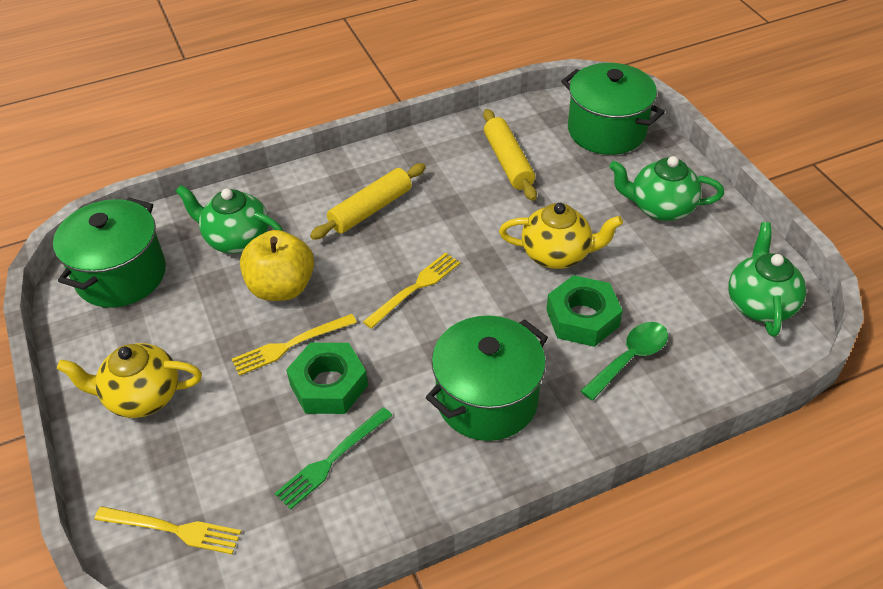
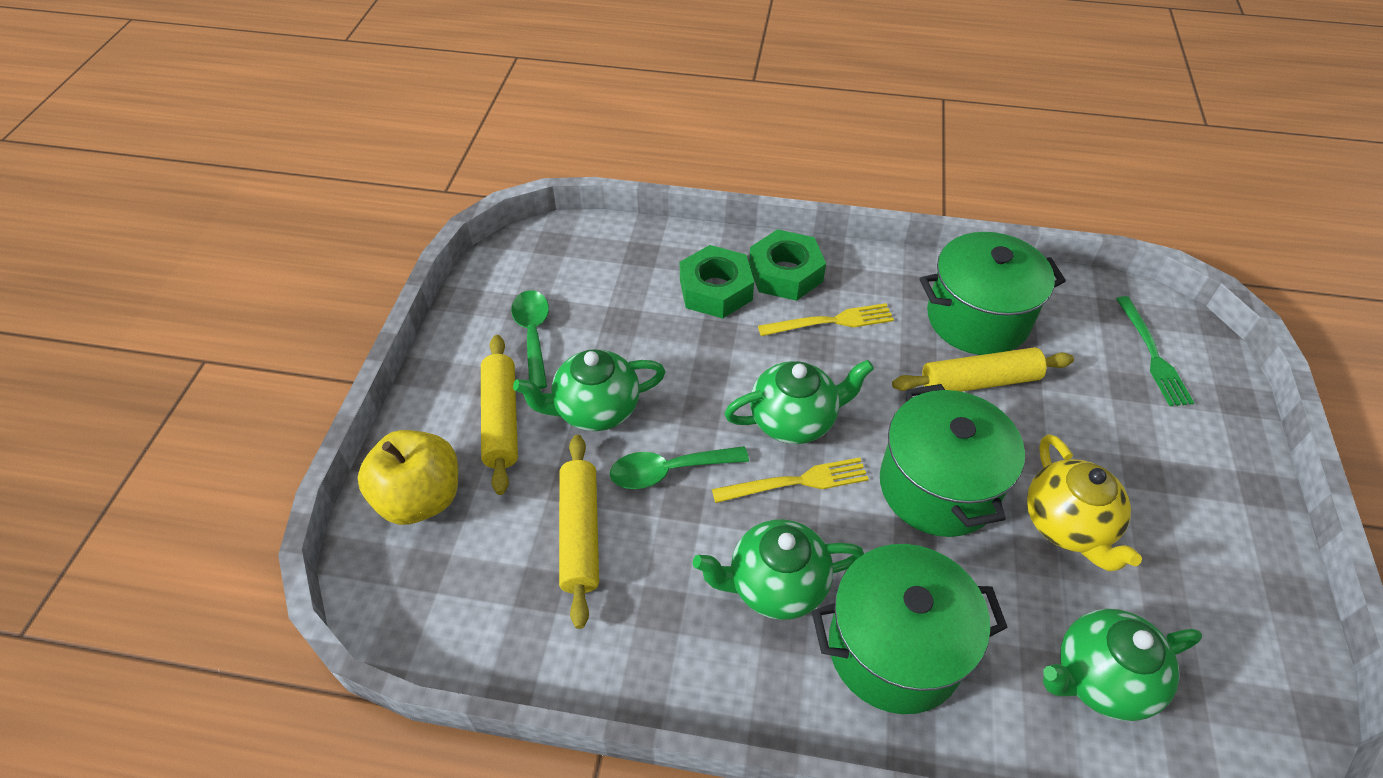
green spoon: [581,322,668,401] = 1 -> [511,290,549,389] [610,446,749,489] = 2
green teapot: [175,185,283,254] [609,156,724,221] [728,222,806,337] = 3 -> [513,349,666,431] [693,519,864,620] [724,360,874,444] [1043,609,1202,721] = 4
yellow fork: [94,506,241,554] [232,314,357,376] [363,252,460,329] = 3 -> [712,458,869,503] [758,303,894,336] = 2
yellow rolling pin: [310,163,426,240] [483,109,537,201] = 2 -> [481,335,518,495] [559,435,599,629] [892,347,1074,392] = 3
yellow teapot: [57,343,202,418] [499,203,623,269] = 2 -> [1027,434,1142,571] = 1

